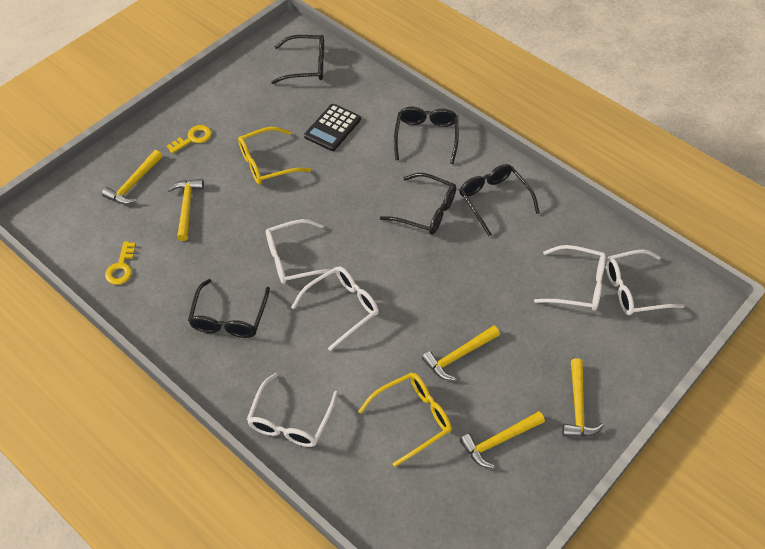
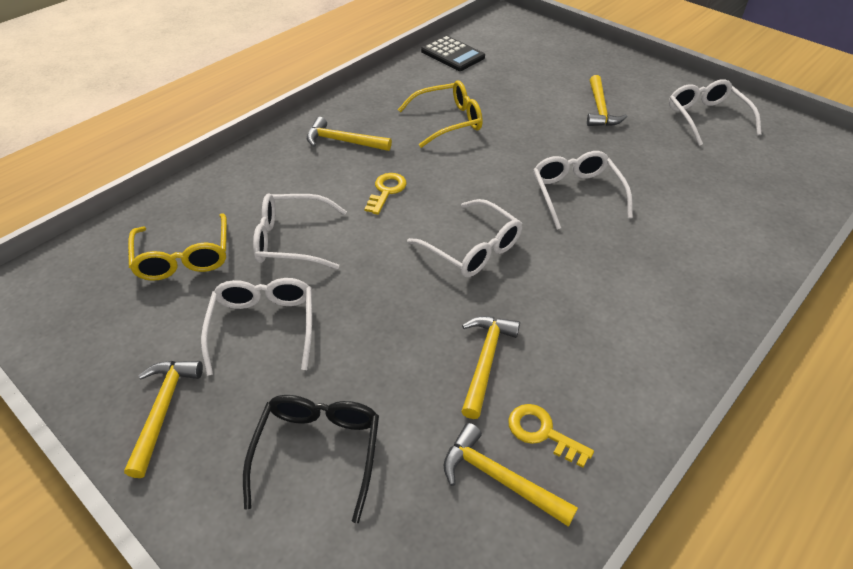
black glasses: [188,279,270,338] [271,35,324,84] [380,173,456,235] [394,107,459,164] [459,164,540,236] = 5 -> [243,395,379,523] = 1

